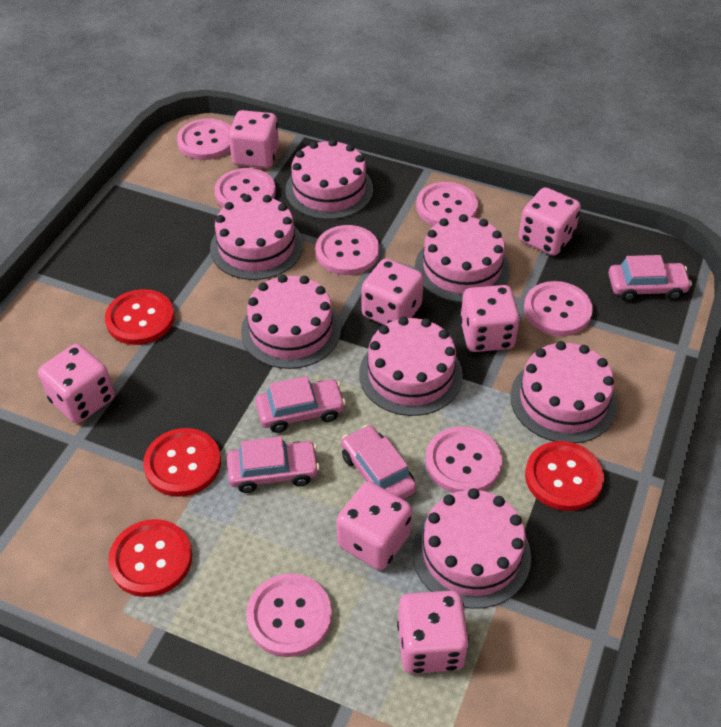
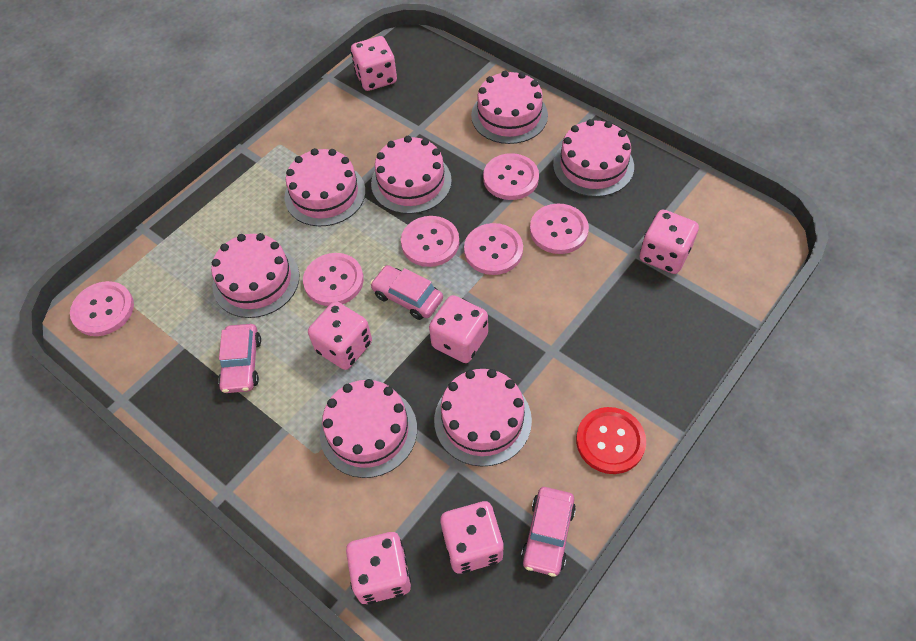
pink button: [177,118,231,160] [214,168,276,208] [246,574,332,657] [315,225,379,275] [416,182,478,226] [425,426,502,493] [524,281,593,336] = 7 -> [70,281,134,336] [303,253,364,306] [401,216,459,267] [464,223,523,275] [483,153,539,200] [530,203,589,254] = 6
pink car: [227,437,320,493] [256,376,346,433] [341,425,417,499] [609,255,692,301] = 4 -> [218,324,261,393] [370,265,443,320] [521,487,576,577] = 3
pink dice: [38,344,115,423] [229,110,279,168] [337,482,412,570] [362,258,424,325] [397,591,469,674] [460,285,520,352] [519,187,581,256] = 7 -> [308,301,372,370] [346,532,411,604] [351,36,397,91] [429,295,488,363] [440,501,504,574] [640,210,699,274] = 6
red button: [105,289,175,345] [108,519,192,597] [143,428,221,497] [525,441,604,511] = 4 -> [576,407,646,474] = 1

